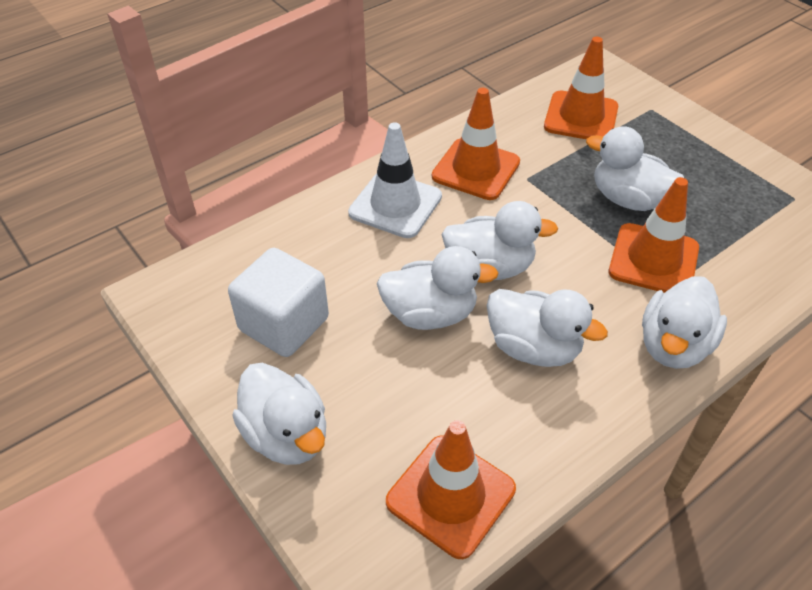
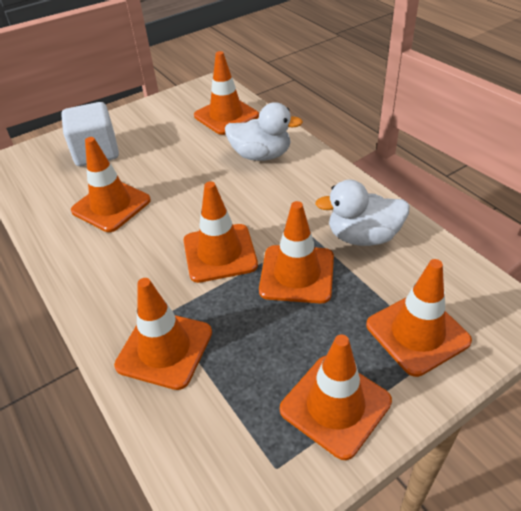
orange traffic cone: [386,420,516,559] [432,88,520,200] [544,37,618,139] [609,177,699,293] = 4 -> [71,137,151,232] [114,278,212,390] [183,181,258,283] [194,51,259,135] [259,201,334,304] [280,335,392,460] [366,259,472,377] = 7
white duck: [232,363,326,465] [377,246,499,330] [442,201,558,280] [487,289,608,367] [586,126,684,211] [642,276,727,369] = 6 -> [225,102,303,161] [315,180,410,246] = 2
white traffic cone: [348,122,442,238] = 1 -> none = 0

